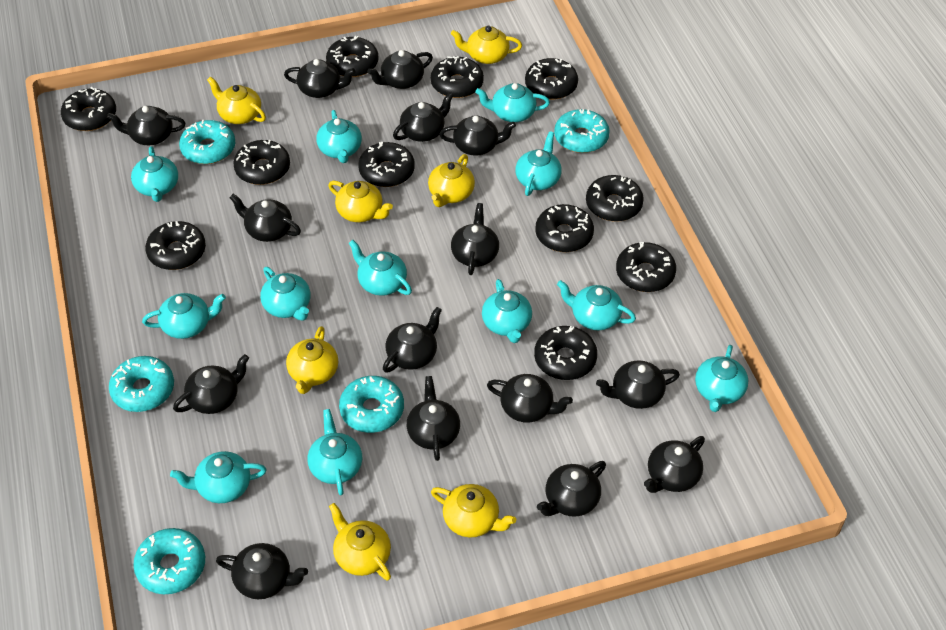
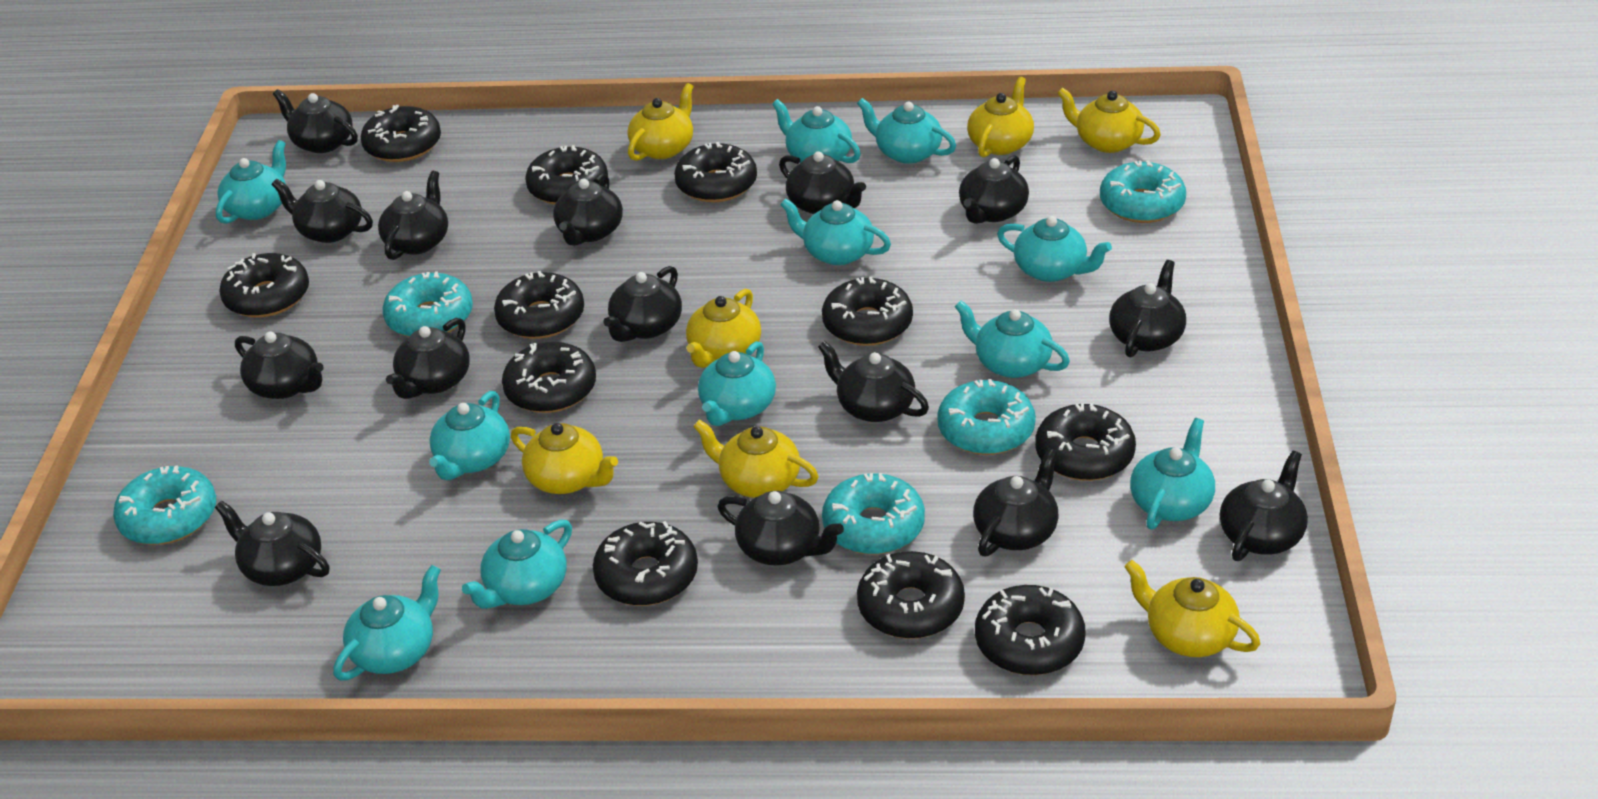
turquoise teapot: [131,146,178,202] [142,293,226,339] [170,451,267,503] [260,267,311,321] [308,409,362,495] [316,110,362,163] [349,240,412,296] [475,83,550,122] [482,279,532,343] [515,131,562,196] [557,280,636,330] [695,345,749,412] = 12 -> [216,140,286,224] [333,565,441,681] [429,391,510,480] [462,520,572,609] [698,341,776,426] [772,99,861,163] [780,198,891,265] [857,98,956,164] [955,300,1070,378] [997,216,1112,282] [1130,418,1215,530] = 11

